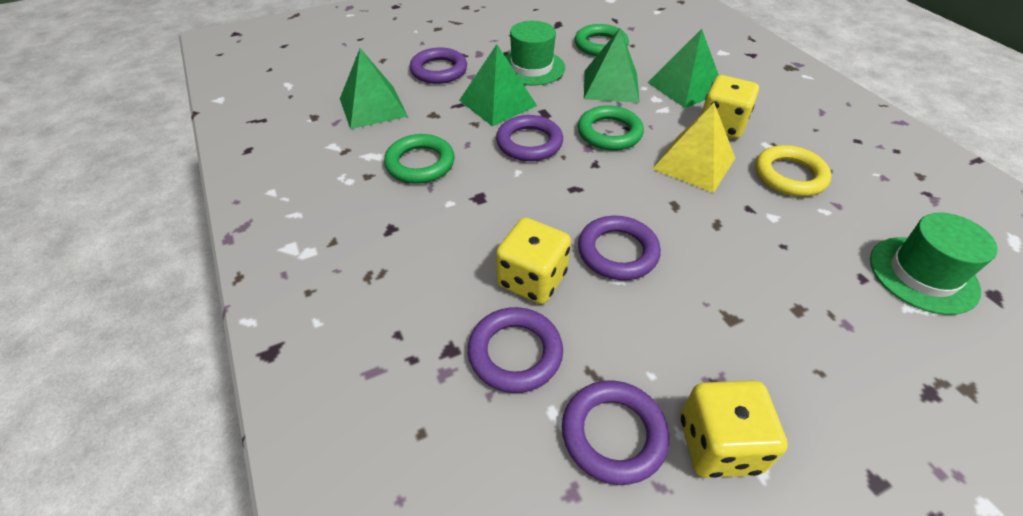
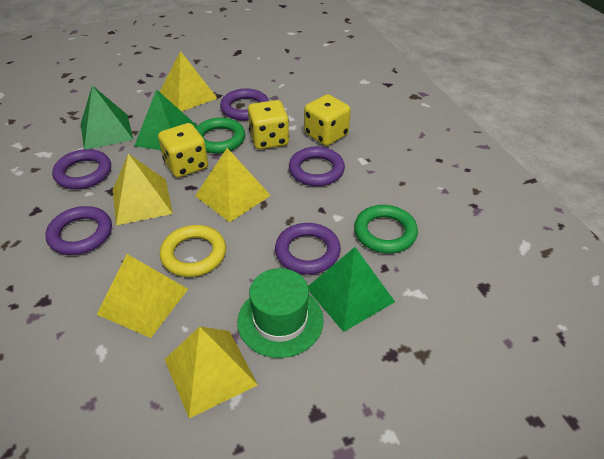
green hat: [505,21,565,85] [870,212,998,315] = 2 -> [237,268,324,358] = 1
green pyramid: [340,48,408,129] [459,44,537,126] [584,28,640,103] [647,29,719,108] = 4 -> [81,85,133,149] [134,89,197,150] [308,247,395,332] = 3
green ring: [384,134,455,184] [575,24,629,56] [578,106,644,151] = 3 -> [196,118,245,153] [354,205,418,253] = 2
yellow pyramid: [652,103,735,193] = 1 -> [97,254,188,338] [113,154,173,225] [160,51,217,111] [164,326,258,418] [195,148,271,222] = 5

